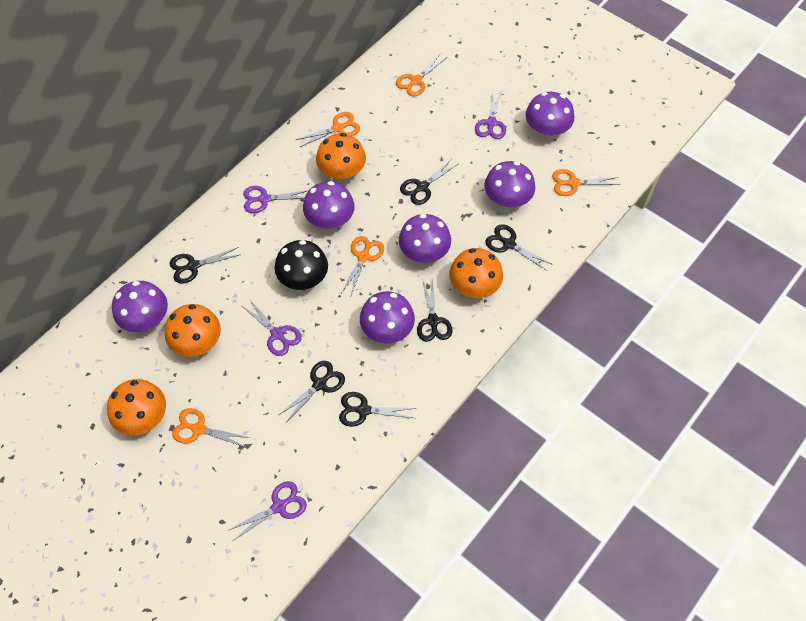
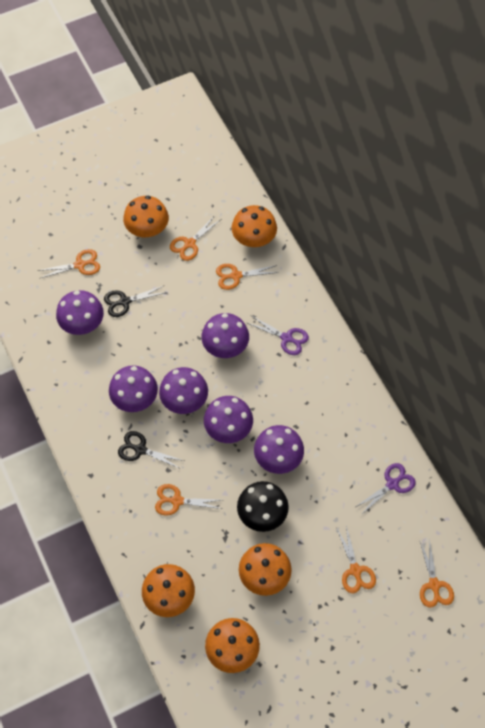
black scissors: [170,247,239,283] [279,361,345,421] [339,392,416,427] [400,160,459,205] [417,277,452,342] [485,224,551,271] = 6 -> [104,285,167,317] [118,431,185,469] = 2
orange mushroom: [107,379,166,436] [165,304,221,357] [316,133,366,180] [450,248,503,298] = 4 -> [123,195,169,237] [142,564,195,617] [205,618,260,673] [232,205,277,247] [239,543,292,596] = 5
orange scissors: [172,408,251,448] [296,112,360,147] [341,236,384,297] [396,54,447,96] [552,169,620,196] = 5 -> [37,249,100,279] [155,484,222,516] [170,215,220,261] [216,264,279,290] [336,526,376,594] [419,538,454,608] = 6
purple scissors: [227,481,307,541] [242,299,302,356] [243,186,309,213] [475,89,506,139] = 4 -> [247,316,309,355] [354,463,416,515] = 2

